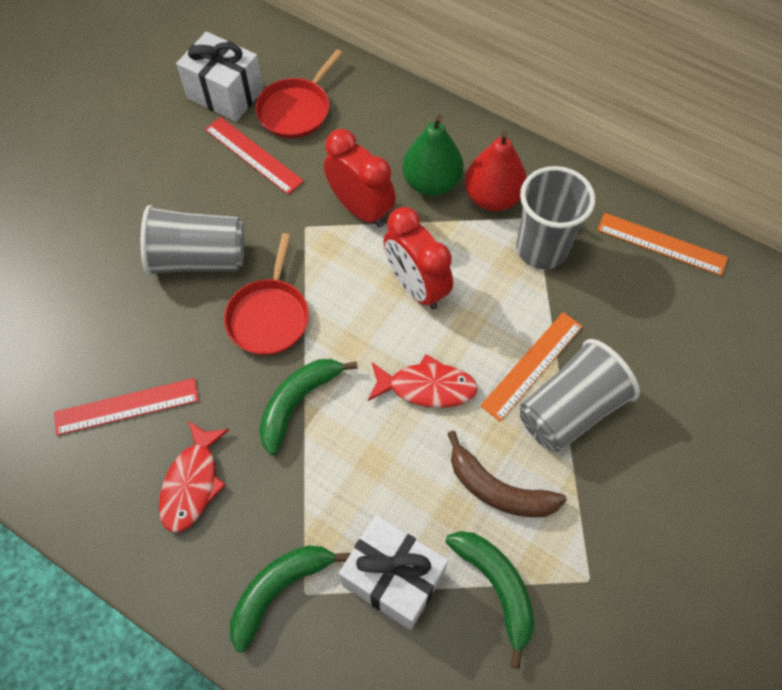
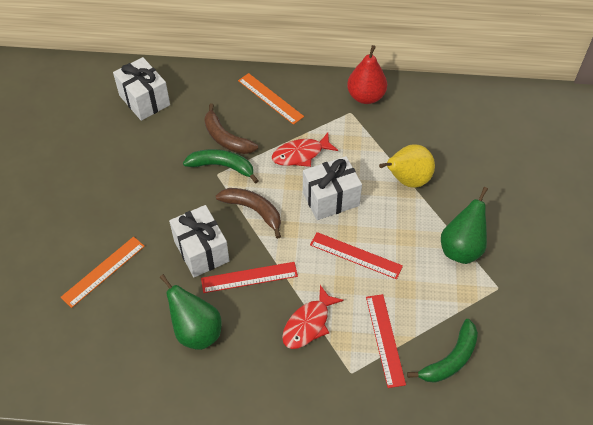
brown banana: [447,431,567,517] = 1 -> [204,104,258,154] [216,188,281,239] = 2
green banana: [230,545,350,653] [259,359,358,455] [446,531,534,669] = 3 -> [183,149,259,184] [407,319,478,383] = 2
green pear: [402,115,464,196] = 1 -> [160,274,222,350] [441,187,488,264] = 2
grey cup: [141,205,245,276] [516,166,595,269] [519,339,640,452] = 3 -> none = 0
red clock: [324,129,396,227] [383,207,453,310] = 2 -> none = 0
red pan: [224,233,309,355] [255,50,343,138] = 2 -> none = 0
red ruler: [54,378,199,435] [205,117,304,195] = 2 -> [201,262,298,293] [310,232,403,279] [366,294,406,388] = 3
white gift: [176,32,264,122] [339,515,448,630] = 2 -> [113,57,170,121] [169,205,229,277] [303,156,362,220] = 3
yellow pear: none = 0 -> [379,144,435,188] = 1

